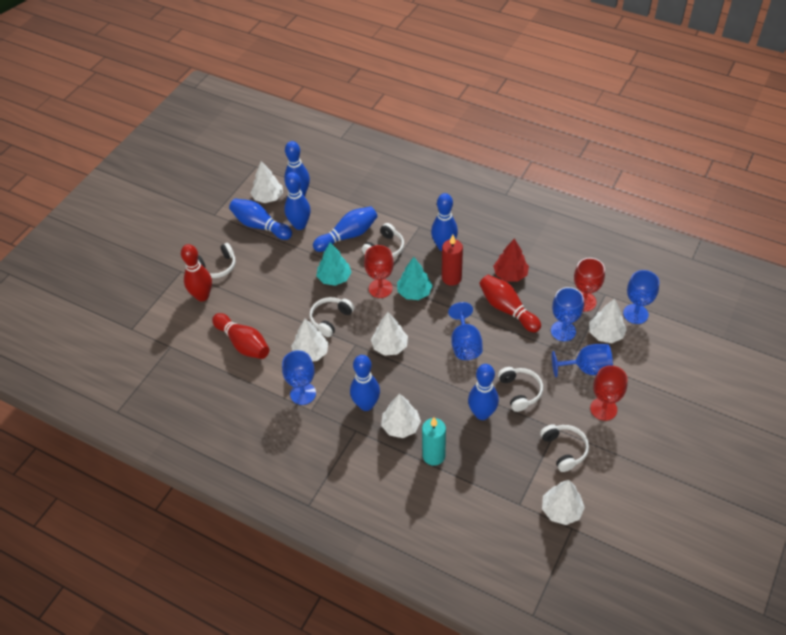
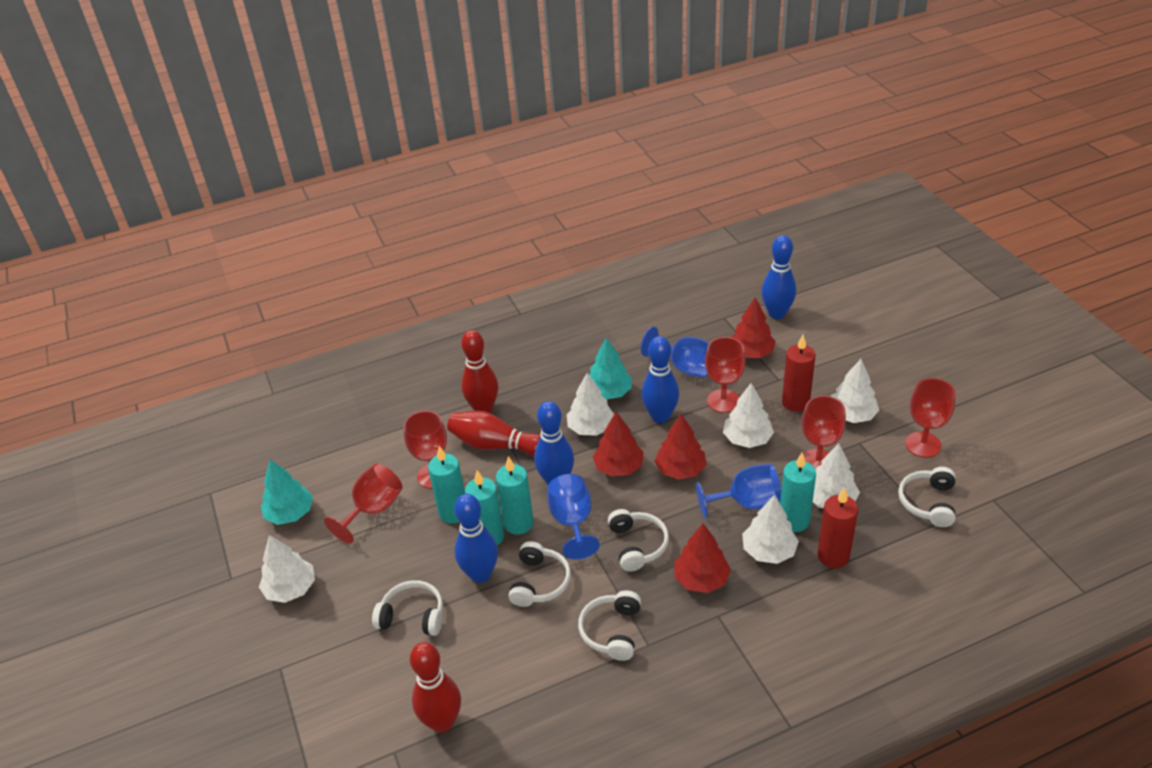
blue bowling pin: [229,199,292,240] [284,141,310,197] [284,172,311,230] [313,206,378,252] [350,355,380,411] [431,193,458,251] [468,364,499,420] = 7 -> [454,494,498,583] [534,401,574,485] [641,336,679,423] [761,235,796,319] = 4
blue goblet: [282,350,316,405] [448,302,482,360] [551,287,584,341] [552,344,613,377] [623,270,659,324] = 5 -> [547,474,600,560] [641,327,709,378] [696,464,782,518] = 3
red candle: [442,235,463,286] = 1 -> [782,335,816,412] [817,487,858,568] = 2
red goblet: [364,245,394,298] [574,258,605,312] [590,365,628,421] = 3 -> [324,464,403,544] [404,411,447,489] [705,337,745,413] [802,396,846,470] [905,378,956,458] = 5
red tree: [493,238,529,281] = 1 -> [593,412,644,476] [655,414,706,480] [674,524,731,593] [731,298,776,358] = 4
turquoise candle: [422,417,446,466] = 1 -> [428,446,465,524] [465,470,504,546] [496,456,534,535] [780,452,816,532] = 4

